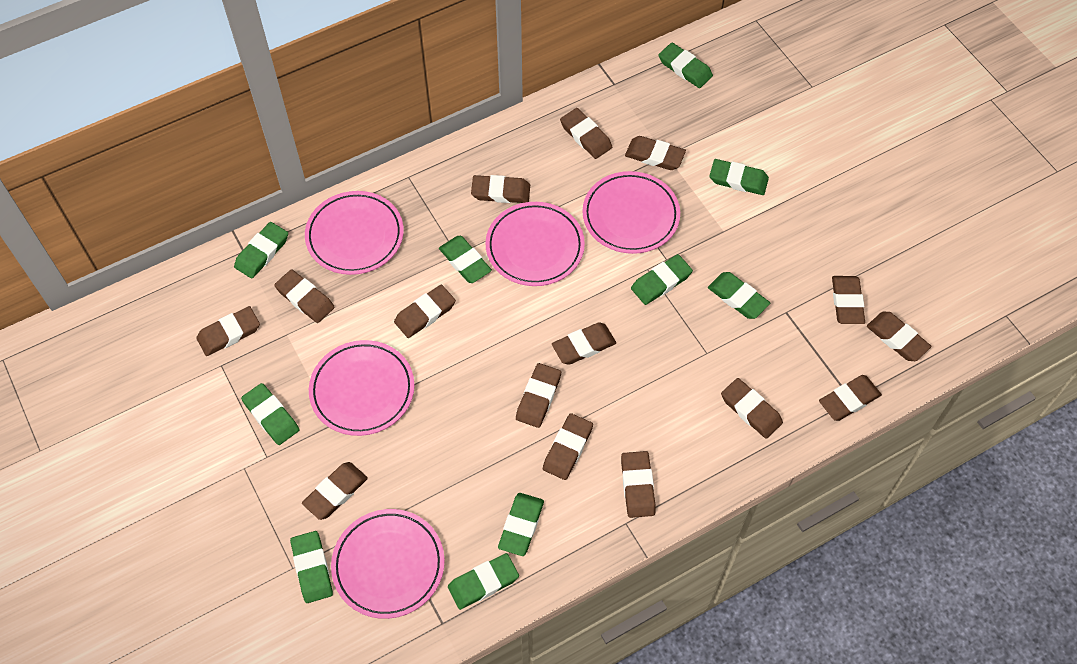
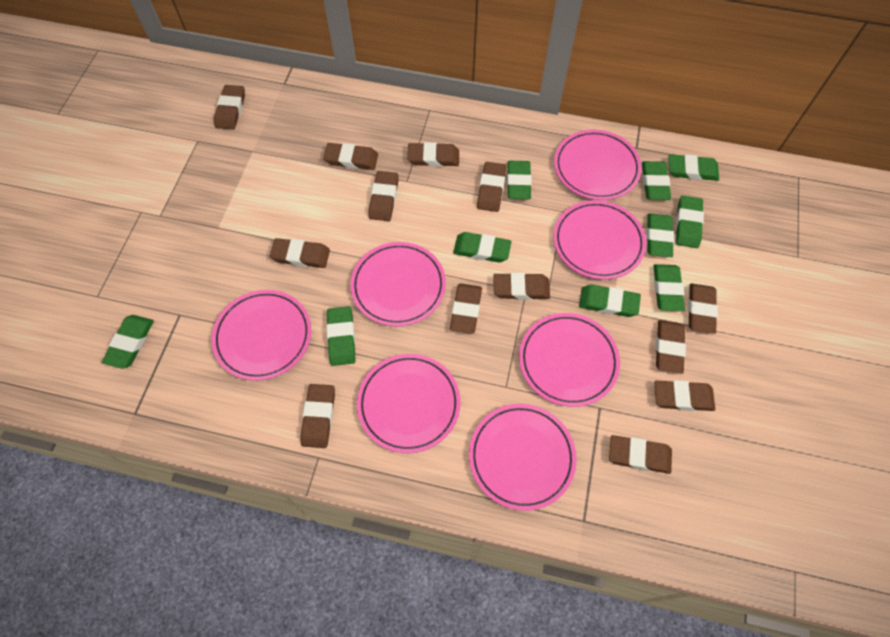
brown eraser: [197,306,260,356] [274,269,335,323] [302,462,368,520] [394,285,456,338] [471,175,530,203] [516,363,561,428] [543,413,593,480] [552,322,616,365] [560,108,612,159] [621,451,656,518] [625,136,686,170] [721,378,783,439] [819,375,882,421] [832,276,865,324] [867,312,931,361] = 15 -> [214,85,245,130] [270,238,330,268] [300,384,335,448] [323,143,378,170] [368,171,399,221] [407,142,459,167] [450,283,482,334] [477,162,506,212] [493,273,550,300] [609,435,672,474] [654,380,715,411] [656,320,686,374] [688,283,718,334] = 13
pink plate: [305,191,404,275] [309,340,414,436] [331,509,445,619] [486,202,585,286] [582,171,680,254] = 5 -> [211,290,311,381] [350,242,446,326] [357,354,461,453] [469,404,577,511] [519,313,620,407] [553,200,646,280] [554,130,642,200] = 7

